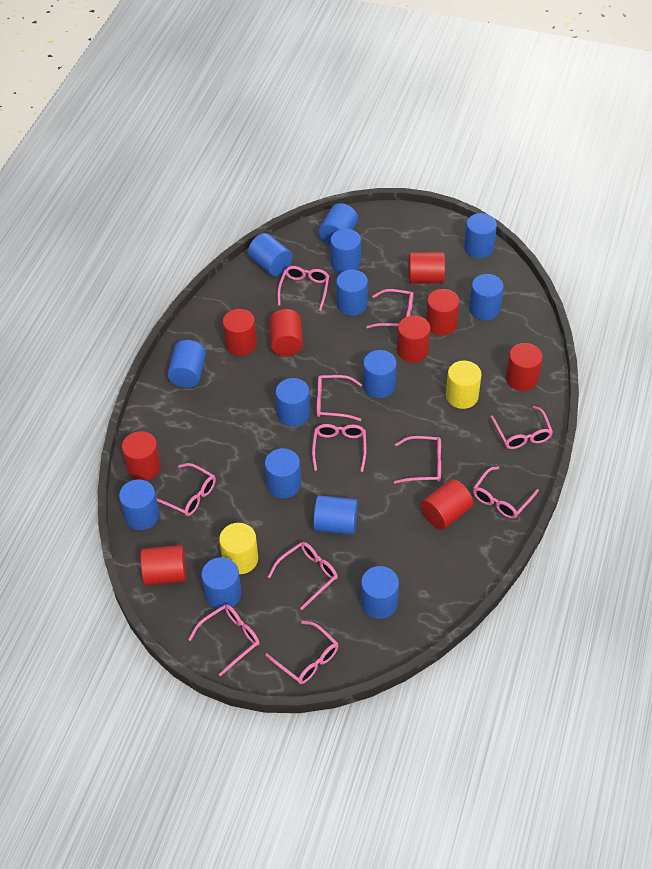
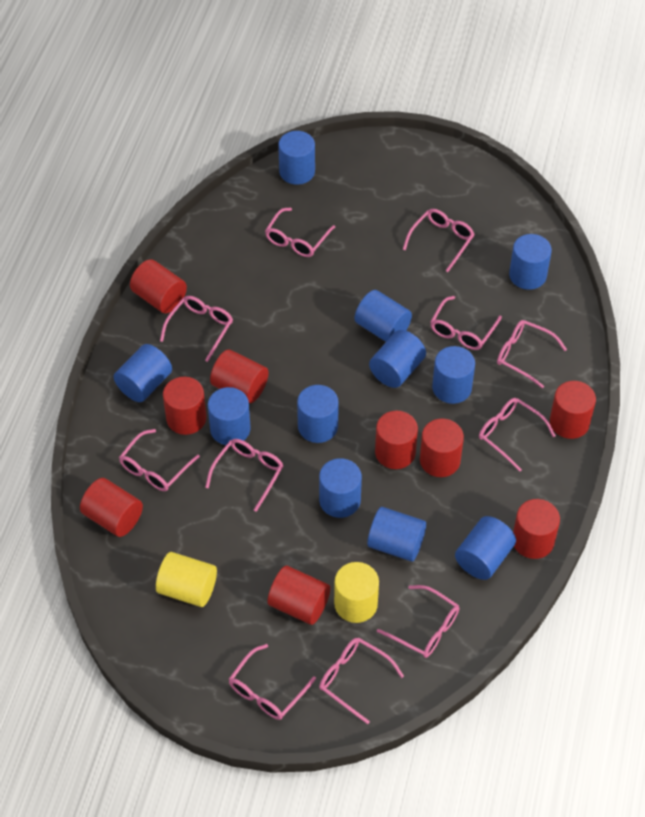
blue cylinder: [119,479,160,530] [167,340,206,388] [201,557,242,610] [248,233,292,276] [265,448,301,498] [275,378,310,427] [313,496,358,535] [319,203,358,246] [330,229,361,273] [336,270,368,316] [361,566,399,619] [363,350,397,398] [464,213,497,258] [469,274,504,320] = 14 -> [114,344,172,402] [208,387,251,446] [278,131,315,185] [297,385,339,443] [319,458,362,518] [354,290,412,342] [367,507,426,562] [369,330,426,388] [432,346,475,404] [455,516,516,580] [509,234,552,290] = 11

